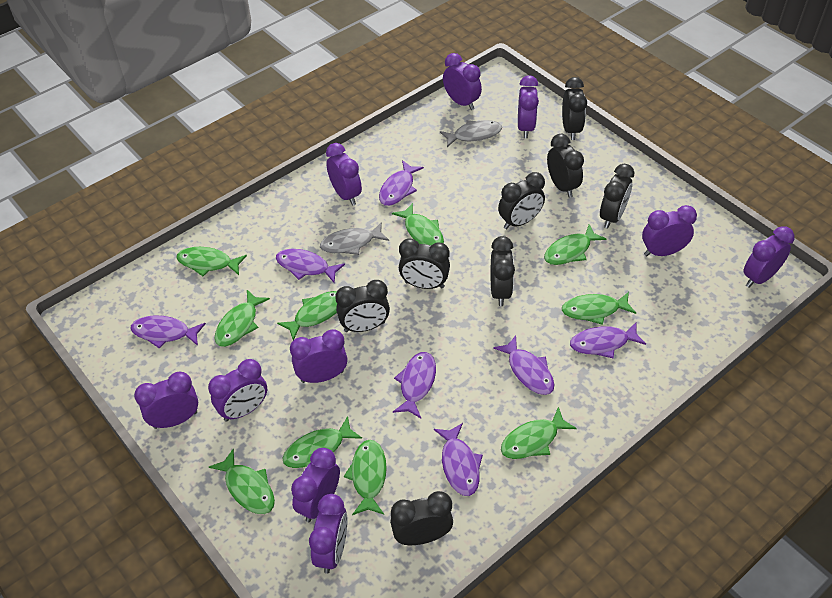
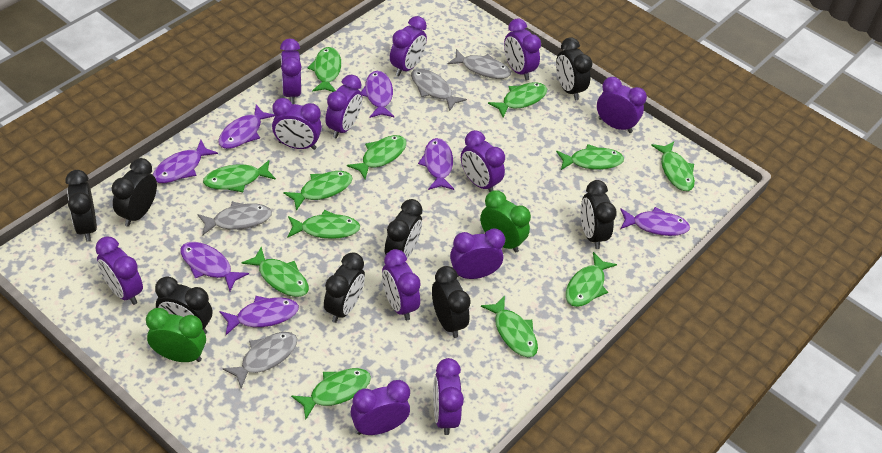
green clock: none = 0 -> [146,308,206,362] [480,190,531,253] = 2
green fish: [176,247,247,276] [209,449,275,514] [215,290,270,347] [277,291,337,340] [282,416,362,468] [344,440,387,515] [392,203,444,245] [501,407,577,459] [544,224,606,265] [562,292,636,325] = 10 -> [203,160,276,192] [242,247,309,297] [283,171,353,211] [287,210,360,239] [291,368,371,420] [307,47,341,92] [347,135,406,179] [481,296,538,357] [488,82,547,117] [556,144,624,170] [566,252,617,307] [651,142,695,191] = 12
grey fish: [320,222,389,255] [440,120,502,147] = 2 -> [198,202,272,236] [223,332,297,388] [411,68,467,111] [448,49,511,79] = 4
purple clock: [134,372,198,429] [208,359,267,422] [290,329,347,383] [291,448,340,522] [309,494,348,574] [326,143,362,206] [443,53,482,110] [518,75,539,138] [642,205,697,256] [743,226,795,288] = 10 -> [95,237,143,305] [272,98,322,150] [280,39,302,104] [325,75,362,139] [351,380,410,435] [382,249,421,320] [390,16,427,76] [433,358,464,435] [450,229,505,279] [461,130,505,192] [504,18,541,80] [597,77,647,133] = 12

